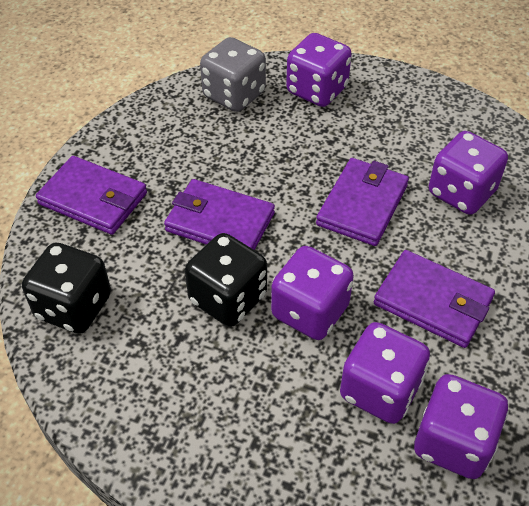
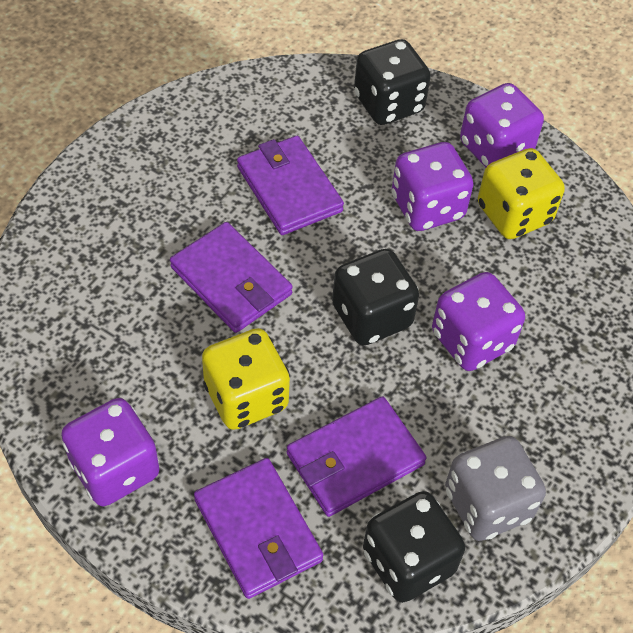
black dice: [22,243,111,334] [185,233,267,327] = 2 -> [332,249,419,345] [354,39,431,125] [363,491,465,603] = 3
purple dice: [271,246,354,340] [286,33,352,107] [340,322,430,424] [414,374,509,479] [429,131,508,215] = 5 -> [61,398,159,506] [392,142,473,231] [432,272,525,371] [460,83,544,167] = 4
yellow dice: none = 0 -> [202,328,290,430] [478,148,565,239] = 2

